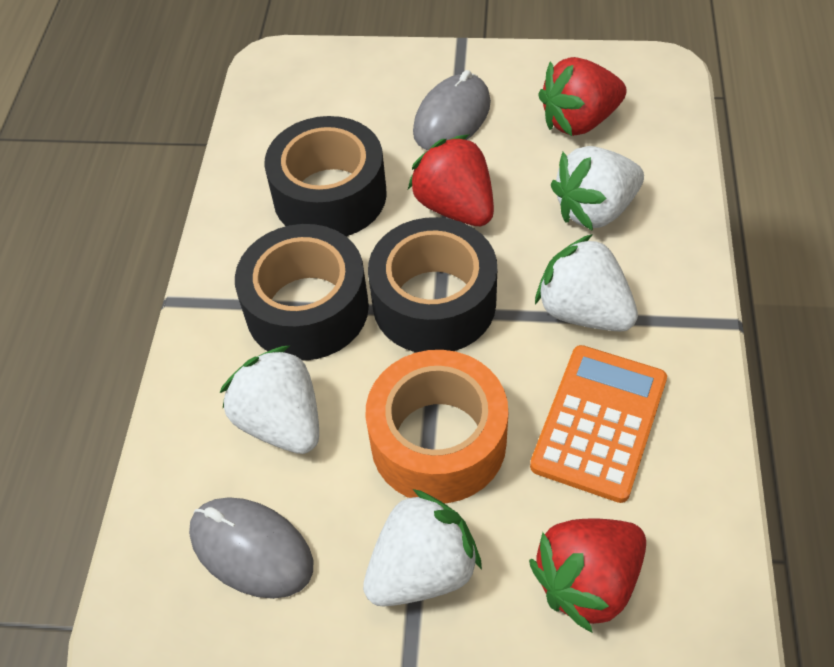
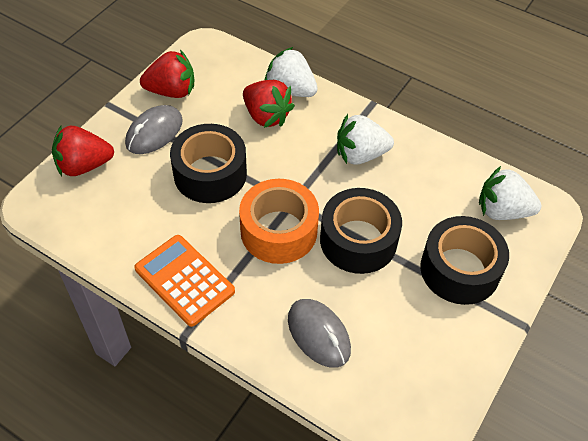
white strawberry: [220,346,319,454] [363,489,482,607] [535,234,638,332] [551,146,644,231] = 4 -> [265,47,318,97] [337,114,394,165] [479,166,541,220] = 3

